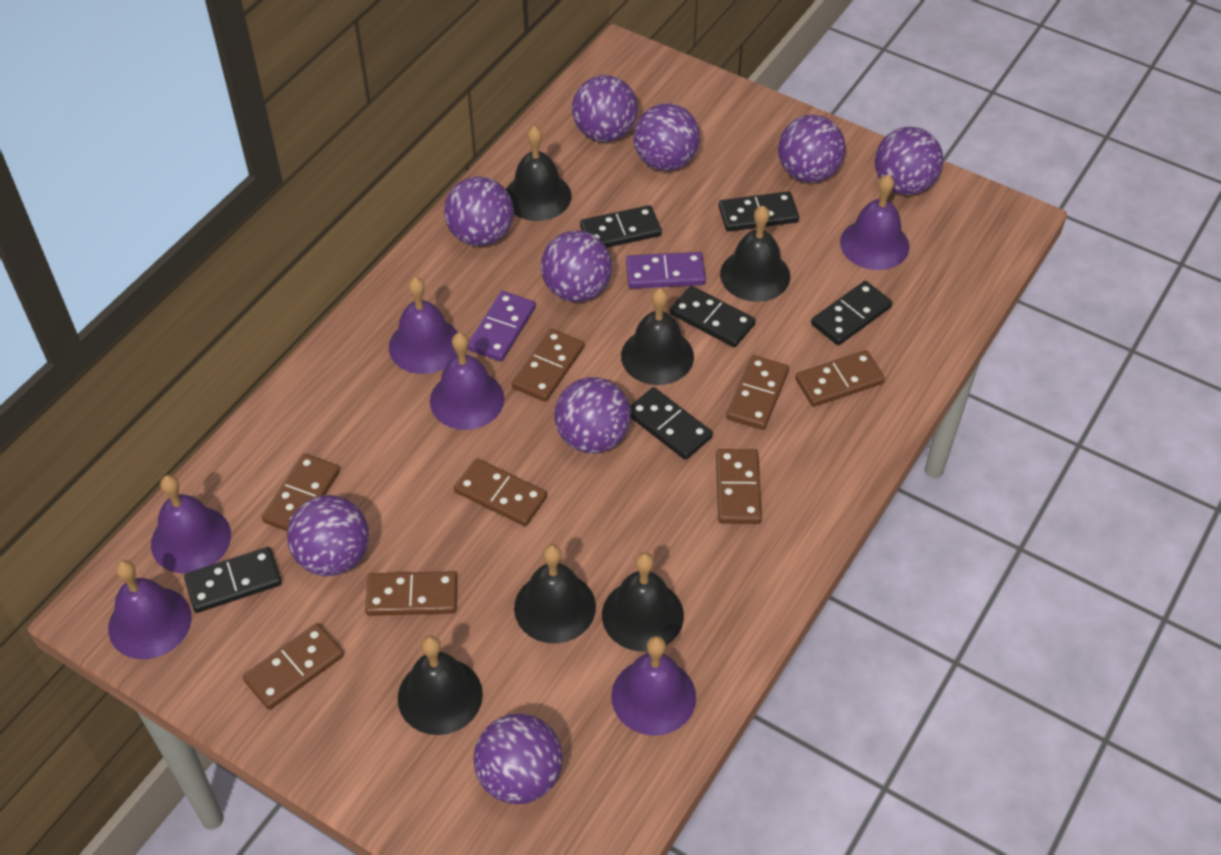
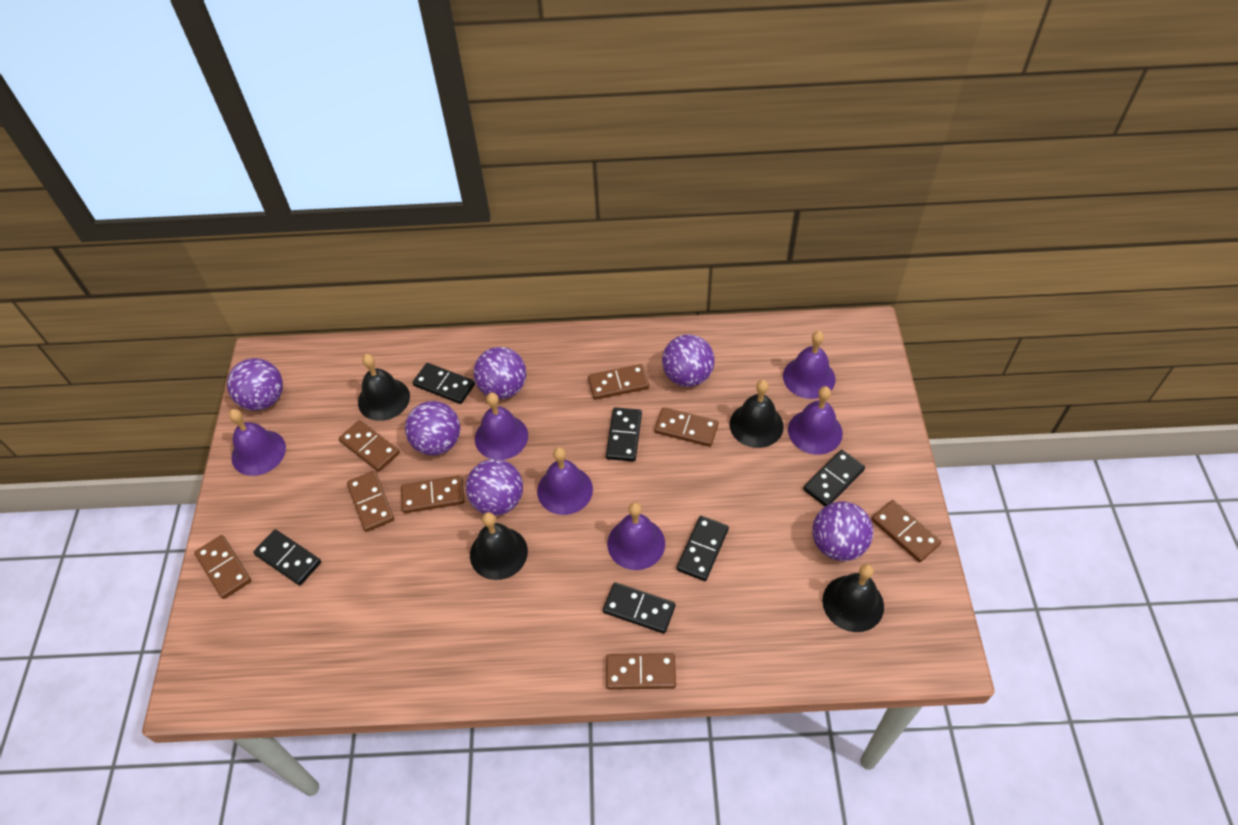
black bell: [398,635,483,735] [506,126,571,221] [514,544,596,643] [602,552,684,651] [621,288,694,385] [720,206,790,302] = 6 -> [358,354,410,421] [470,512,528,580] [730,380,784,448] [822,564,884,632] = 4
purple ball: [287,495,369,576] [444,176,514,246] [473,714,563,804] [541,230,612,302] [555,377,631,454] [572,75,638,142] [633,103,700,171] [778,115,846,183] [875,127,943,195] = 9 -> [227,358,283,411] [405,401,460,456] [466,459,523,516] [473,347,526,399] [662,334,715,387] [812,501,873,561] = 6
purple domino: [467,291,536,361] [626,252,706,289] = 2 -> none = 0

